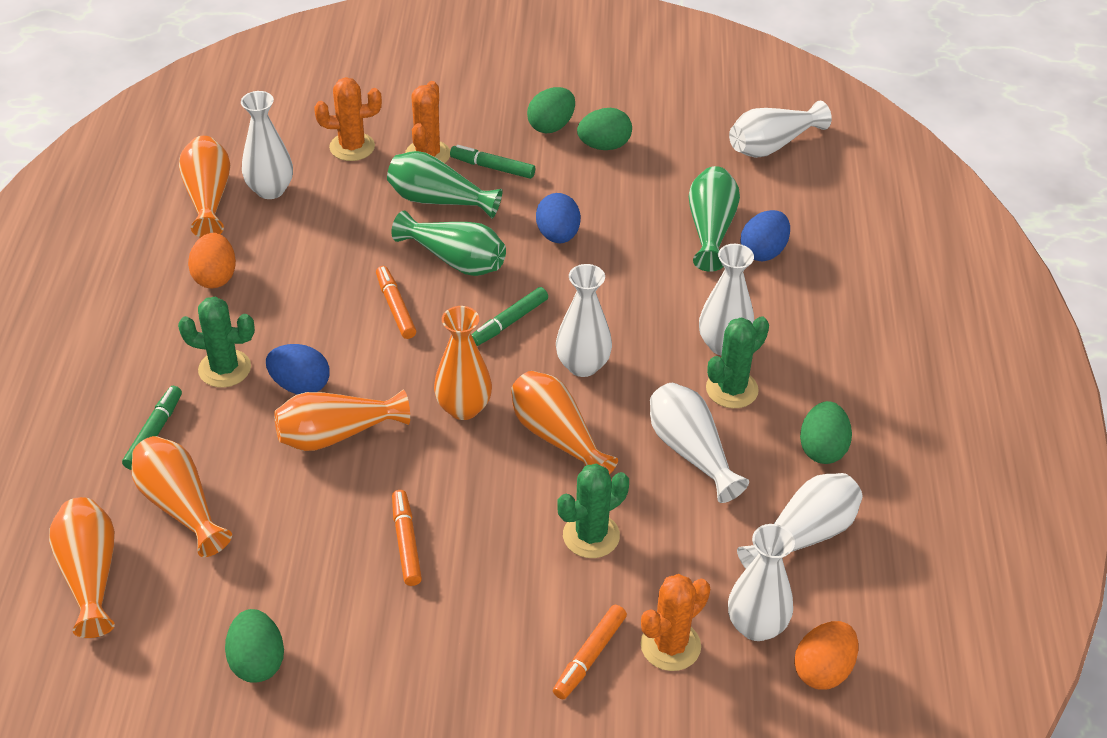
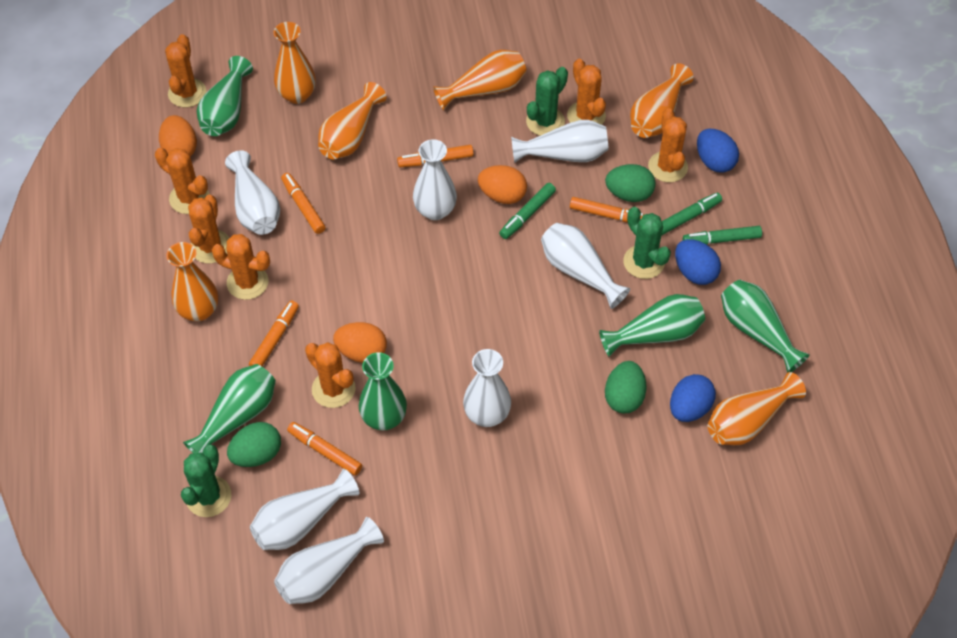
green egg: [225,609,284,683] [527,87,575,133] [577,108,632,150] [800,401,852,464] = 4 -> [227,422,281,467] [605,164,655,202] [605,361,646,413] = 3
green vase: [387,151,502,219] [392,211,506,276] [689,166,740,272] = 3 -> [183,364,276,455] [197,56,253,136] [359,352,407,431] [599,294,705,357] [721,279,810,373] = 5
orange cactus: [314,77,382,161] [405,81,450,163] [641,574,710,671] = 3 -> [155,148,209,214] [165,34,206,107] [188,195,229,263] [212,234,270,300] [305,342,356,408] [567,59,606,125] [648,108,688,182] = 7
orange egg: [188,233,236,288] [794,621,858,690] = 2 -> [159,115,197,157] [333,322,387,363] [478,165,527,204] = 3
orange marker: [376,266,416,339] [392,490,422,586] [553,605,627,699] = 3 -> [249,301,299,366] [281,173,326,234] [287,422,362,475] [397,145,474,167] [570,197,645,223] = 5

